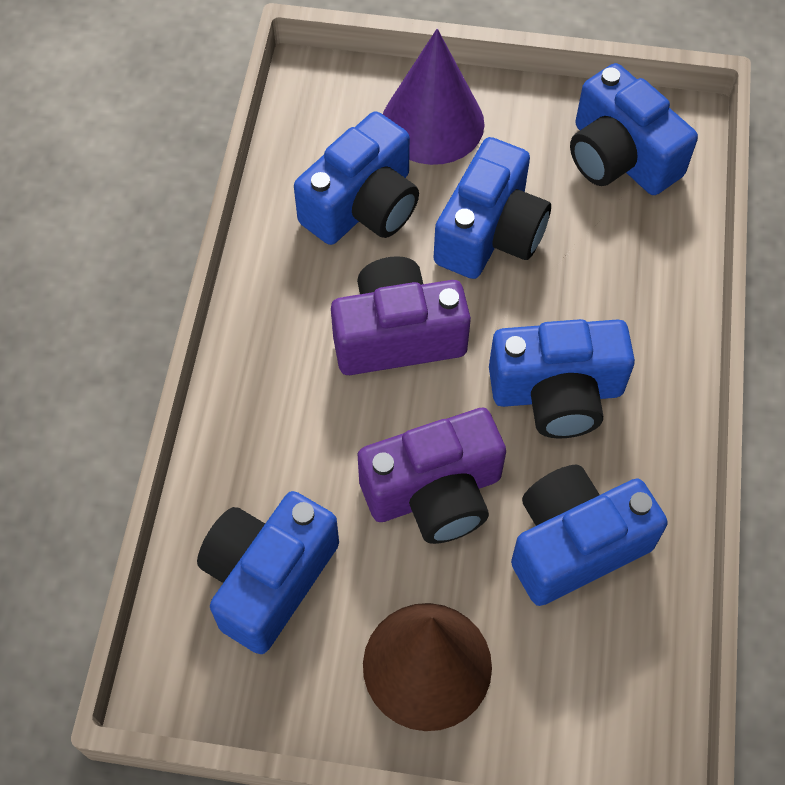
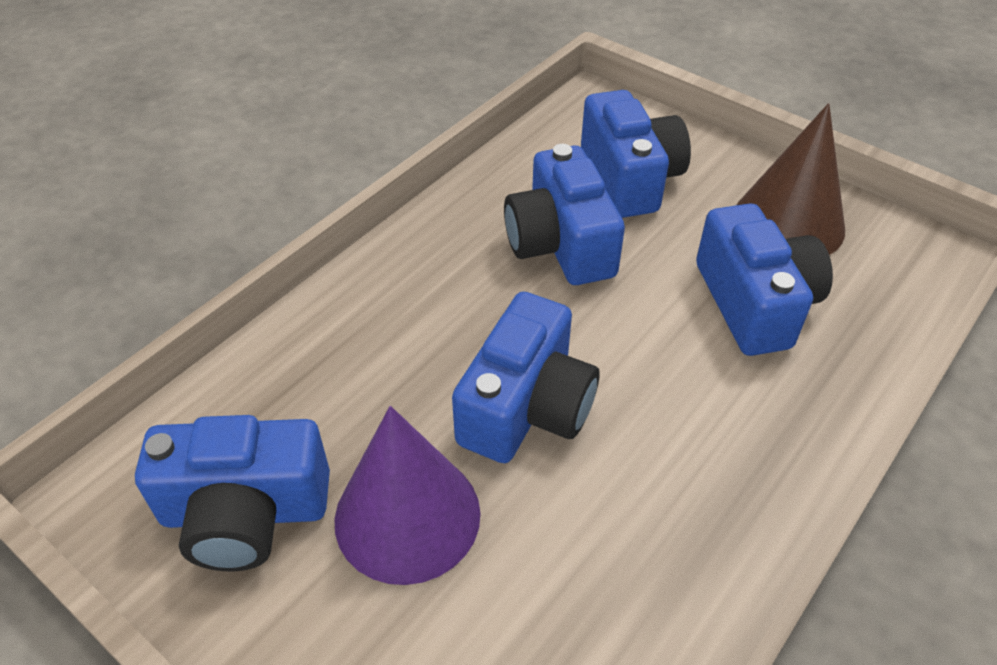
blue camera: [197,491,339,654] [294,111,419,245] [434,137,551,279] [489,319,635,438] [511,464,668,606] [570,63,698,195] = 6 -> [135,415,330,571] [452,292,600,463] [504,144,625,285] [581,90,691,218] [696,204,833,356] = 5
purple camera: [331,256,471,375] [357,408,506,544] = 2 -> none = 0

